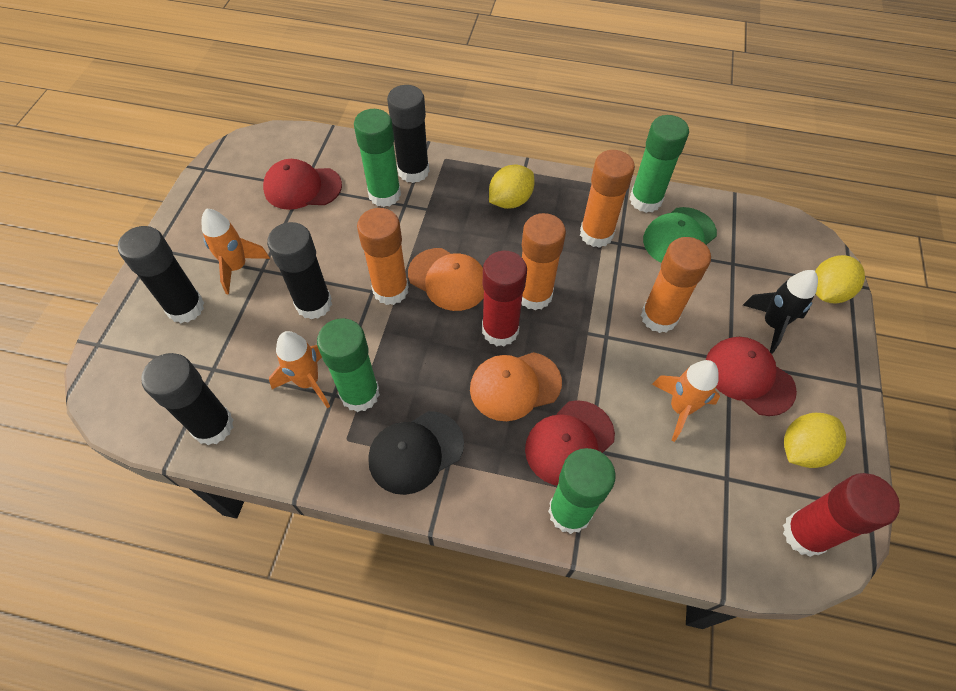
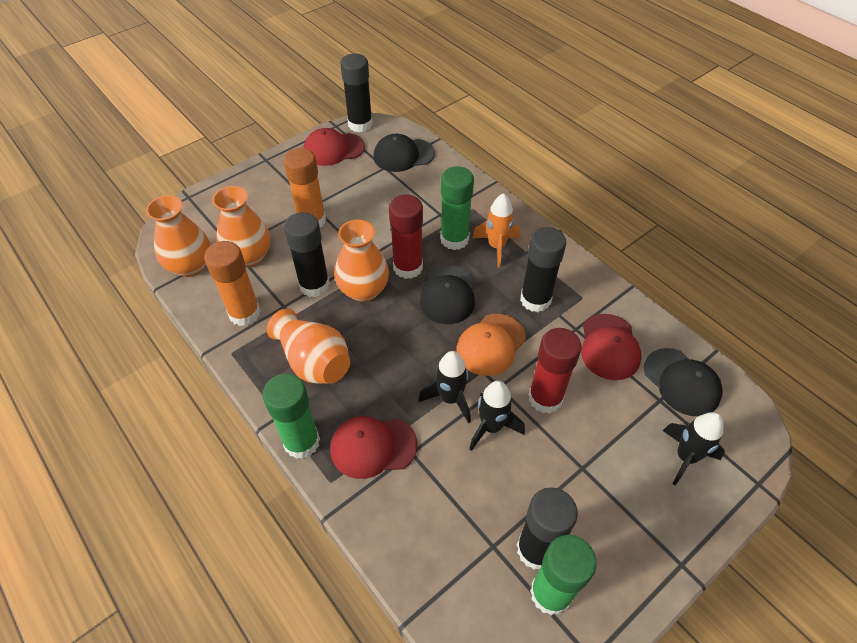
black cap: [368,411,464,495] = 1 -> [373,134,435,172] [420,265,475,324] [644,348,723,416] = 3
black rocket: [743,270,818,354] = 1 -> [418,351,471,423] [469,381,525,451] [663,412,725,485] = 3
green cap: [643,207,717,263] = 1 -> none = 0
green glue stick: [317,318,380,412] [354,109,401,207] [548,448,616,534] [629,115,689,213] = 4 -> [263,373,320,459] [440,166,474,250] [530,534,597,615] = 3
orange cap: [408,248,484,311] [470,352,562,421] = 2 -> [456,314,526,376] = 1
orange glue stick: [357,208,408,305] [522,213,566,310] [580,150,635,248] [641,237,711,333] = 4 -> [204,241,261,326] [284,148,326,227] = 2
orange rocket: [202,208,270,295] [269,331,330,408] [652,360,720,442] = 3 -> [473,193,520,268] = 1
orange vase: none = 0 -> [146,195,210,277] [212,186,271,267] [267,308,350,384] [334,220,389,302] = 4
yellow lemon: [489,165,534,209] [784,413,846,468] [815,255,865,303] = 3 -> none = 0

